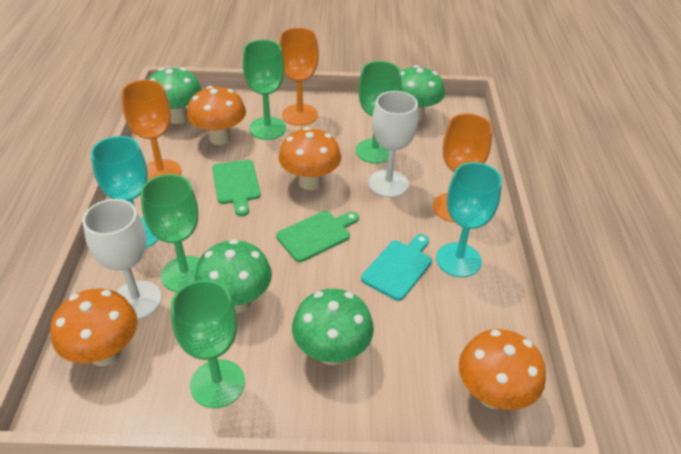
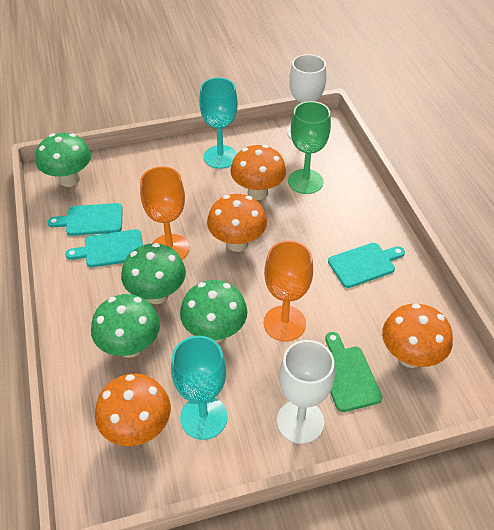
green cutting board: [212,160,261,216] [276,211,359,262] = 2 -> [325,332,382,412] = 1
green goblet: [140,174,200,292] [171,280,245,408] [243,40,286,140] [356,61,402,163] = 4 -> [288,101,331,194] = 1
orange goblet: [121,80,182,181] [279,28,319,126] [433,113,493,222] = 3 -> [140,167,189,260] [264,240,313,341] = 2
turquoise cutting board: [361,234,432,301] = 1 -> [47,203,123,236] [65,229,143,267] [328,243,405,288] = 3

